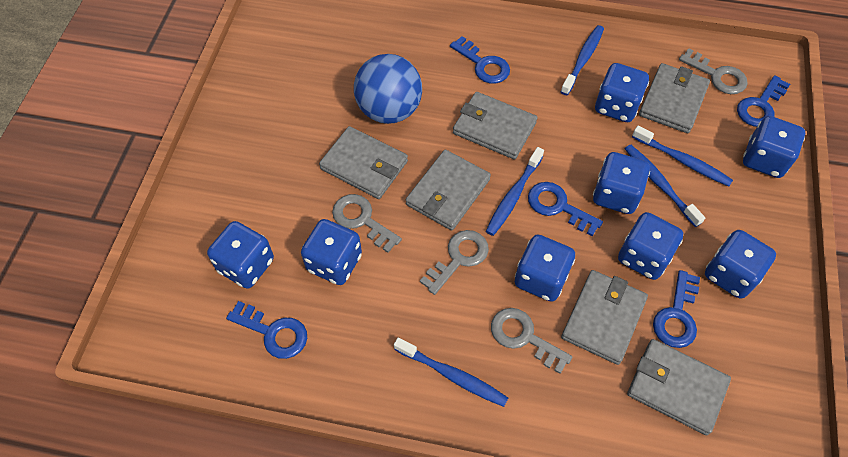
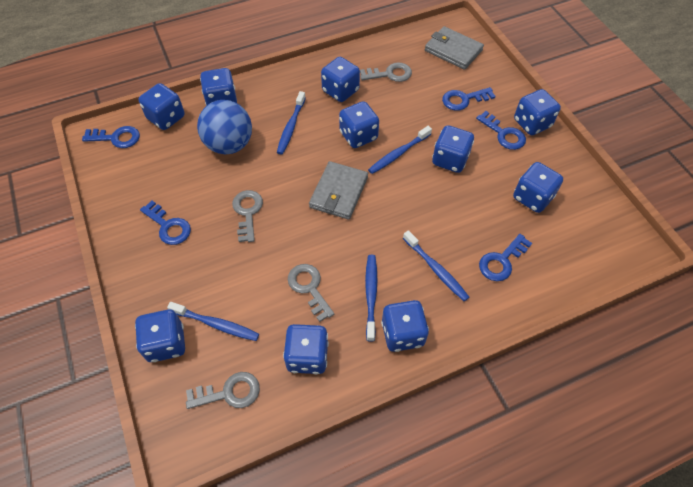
blue dice: [207,221,274,289] [301,219,362,285] [515,235,575,302] [593,152,650,214] [595,63,649,122] [618,212,683,280] [705,230,776,299] [743,116,805,178] = 8 -> [135,309,185,362] [139,83,185,130] [200,68,237,106] [283,324,329,374] [321,57,360,102] [339,101,379,148] [381,300,429,352] [432,125,474,173] [513,162,563,213] [514,89,561,135] = 10
grey wallet: [319,126,408,199] [406,149,491,231] [453,92,538,159] [561,270,648,365] [627,339,731,435] [639,63,710,133] = 6 -> [309,161,368,220] [425,26,484,70] = 2

